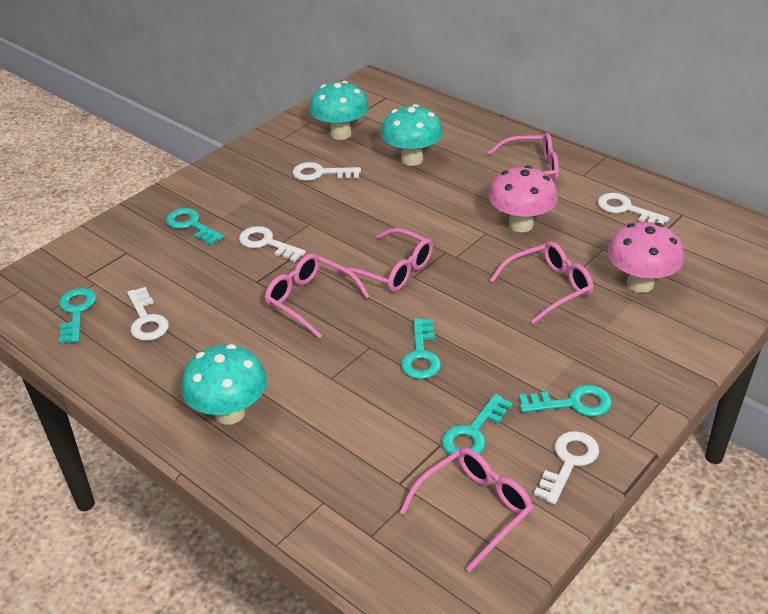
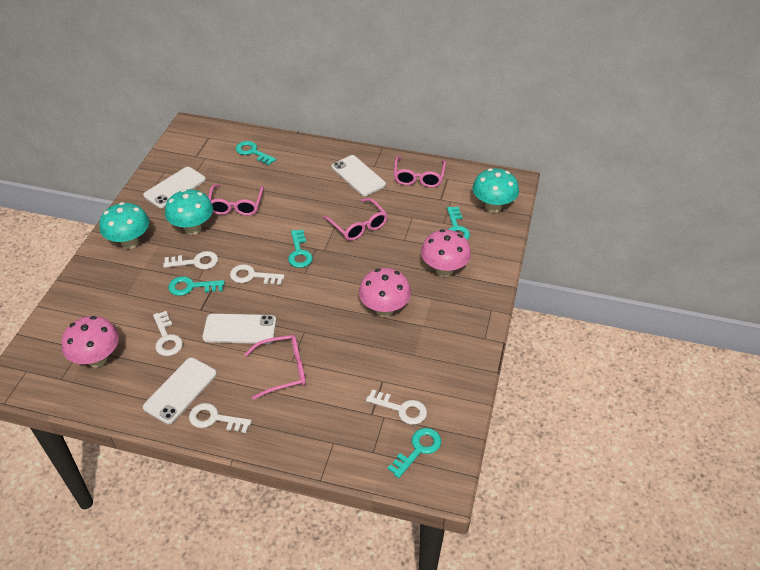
pink glasses: [265,254,370,338] [336,228,433,292] [400,448,533,572] [488,133,559,182] [490,242,593,324] = 5 -> [208,184,264,216] [244,335,306,400] [323,198,388,241] [394,156,446,188] = 4
pink mushroom: [489,165,558,232] [608,222,684,293] = 2 -> [61,316,119,367] [359,268,411,317] [421,229,471,277] = 3
white phone: none = 0 -> [143,167,206,208] [143,358,217,424] [203,314,276,344] [331,155,386,196] = 4

